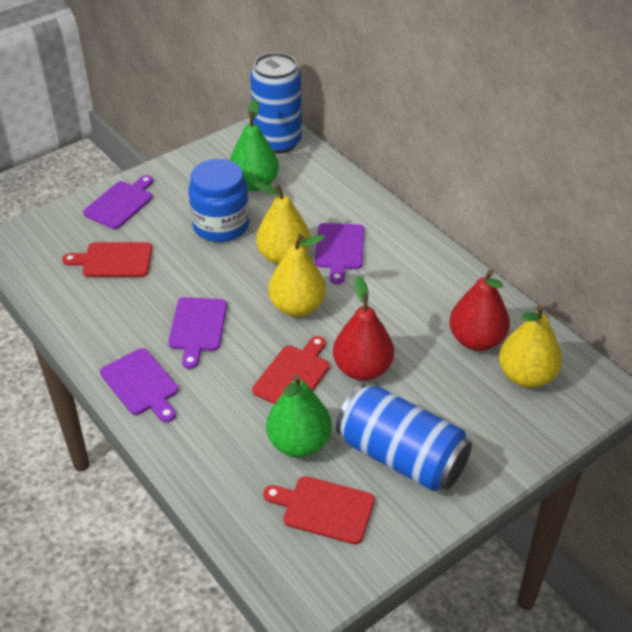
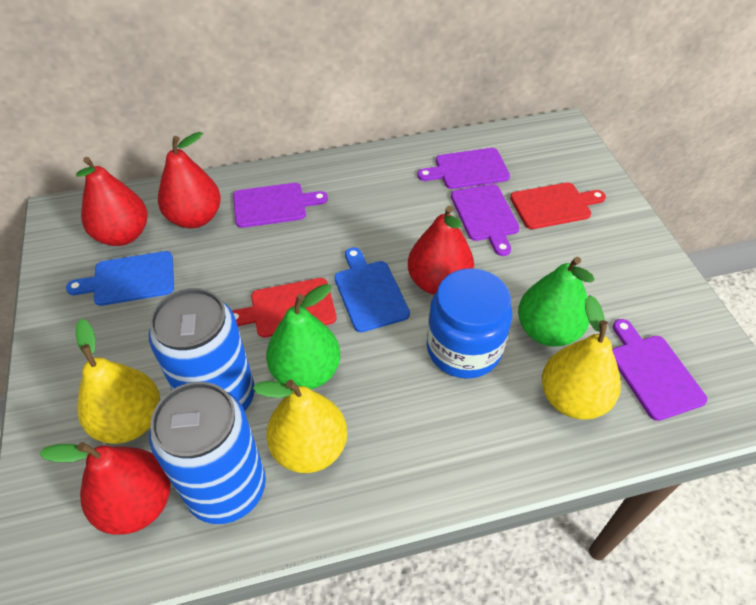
blue cutting board: none = 0 -> [66,251,174,306] [334,247,410,332] = 2
red cutting board: [62,242,152,277] [252,336,330,404] [263,476,375,544] = 3 -> [232,278,337,338] [510,182,606,229] = 2
red pear: [333,276,394,381] [449,270,510,351] = 2 -> [39,442,171,535] [76,157,147,246] [158,132,221,228] [408,206,474,295] = 4

